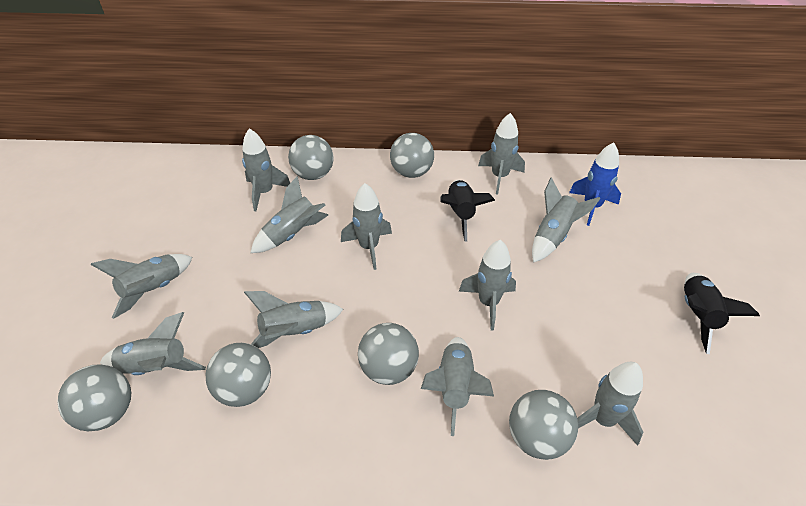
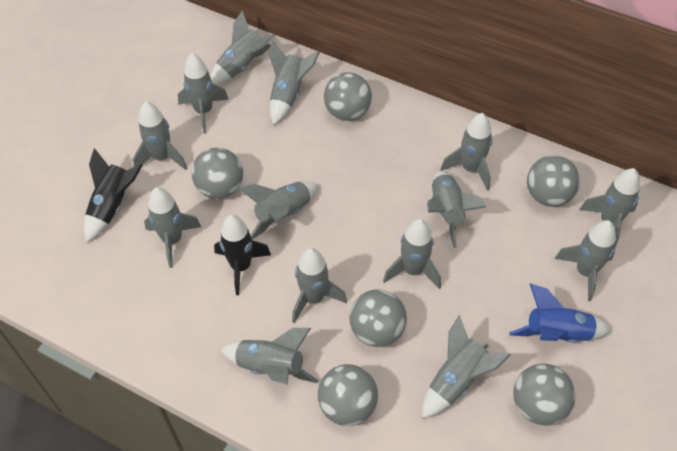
grey rocket: [91,254,193,319] [100,312,206,375] [242,128,290,211] [244,291,343,348] [251,176,328,253] [341,183,392,270] [421,337,494,436] [459,240,516,330] [478,113,525,195] [532,177,600,263] [577,362,643,446] = 11 -> [133,101,187,170] [144,187,201,268] [178,53,229,134] [210,10,275,85] [220,328,318,385] [238,181,318,239] [269,40,320,125] [292,248,347,323] [383,219,441,289] [422,316,511,419] [427,171,486,248] [441,113,493,191] [555,220,616,301] [579,168,640,248] = 14

